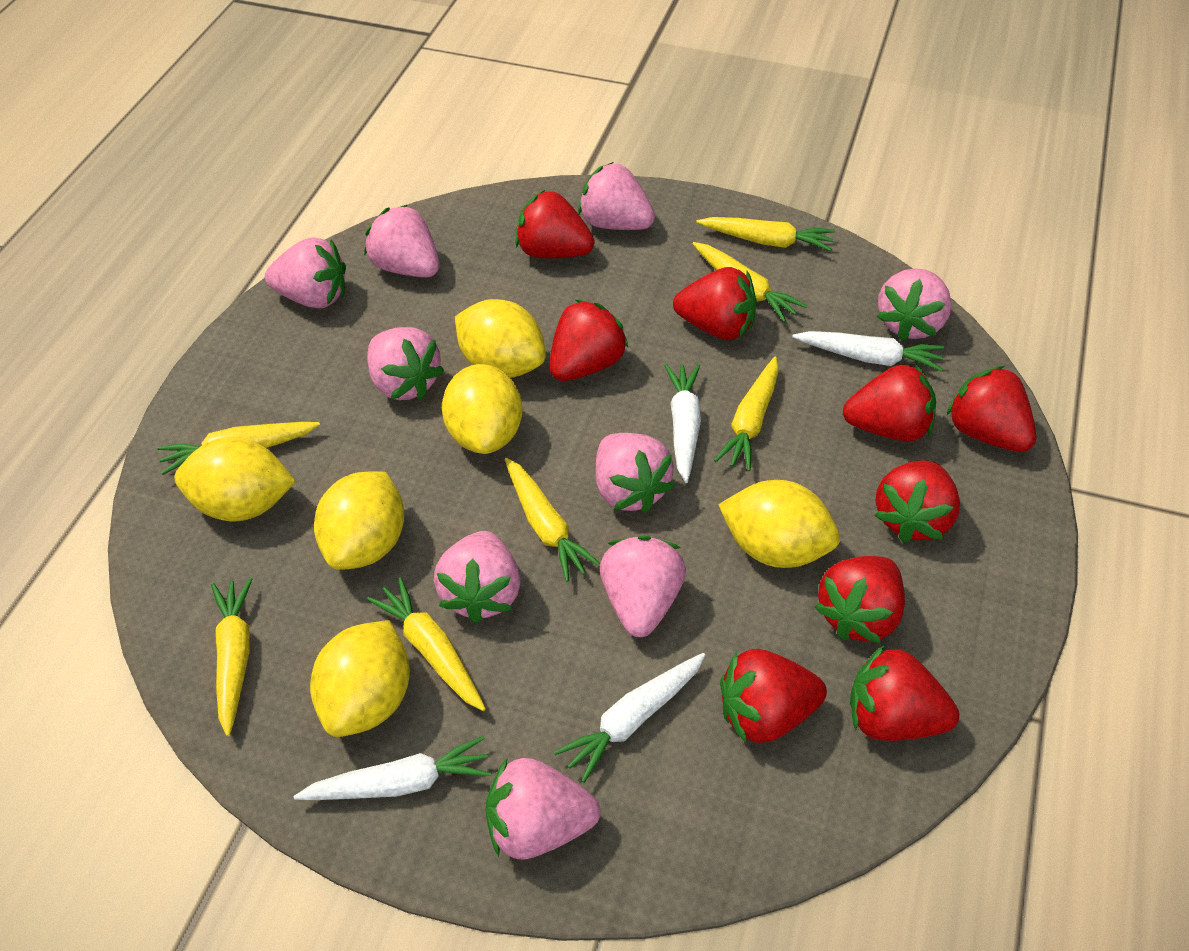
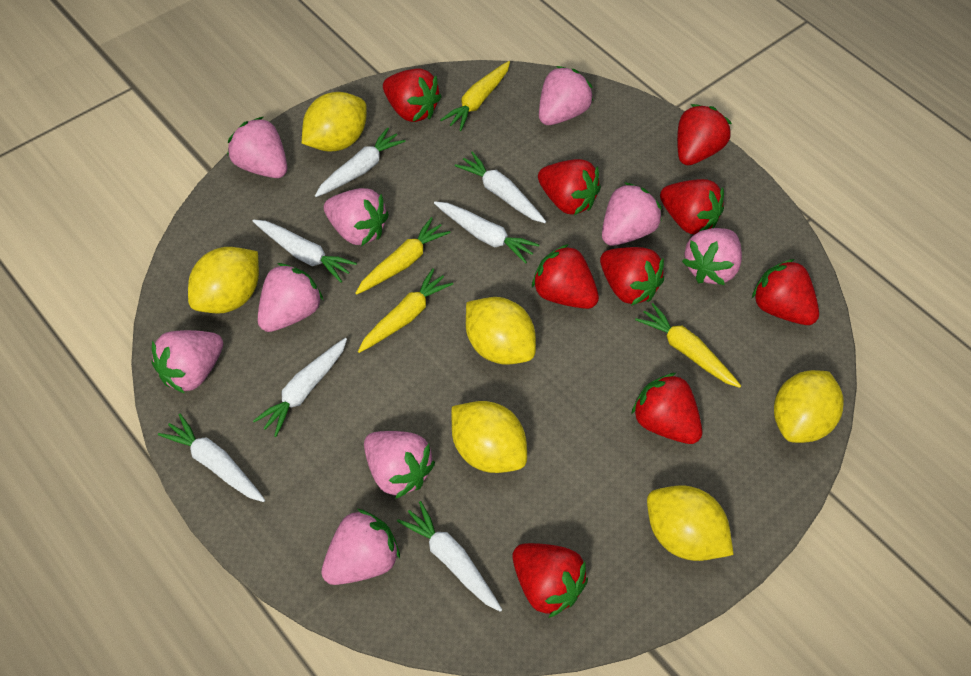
white carrot: [294,736,492,800] [554,653,705,783] [664,364,701,483] [792,331,945,372] = 4 -> [158,414,265,502] [253,220,357,283] [253,338,347,437] [315,127,406,197] [397,501,502,612] [434,202,539,264] [455,151,546,223] = 7
yellow carrot: [157,422,320,475] [211,578,252,736] [367,577,486,711] [505,458,600,582] [692,242,807,322] [696,217,835,251] [714,357,779,471] = 7 -> [355,217,451,295] [358,268,453,353] [440,61,510,131] [635,303,741,388] = 4

